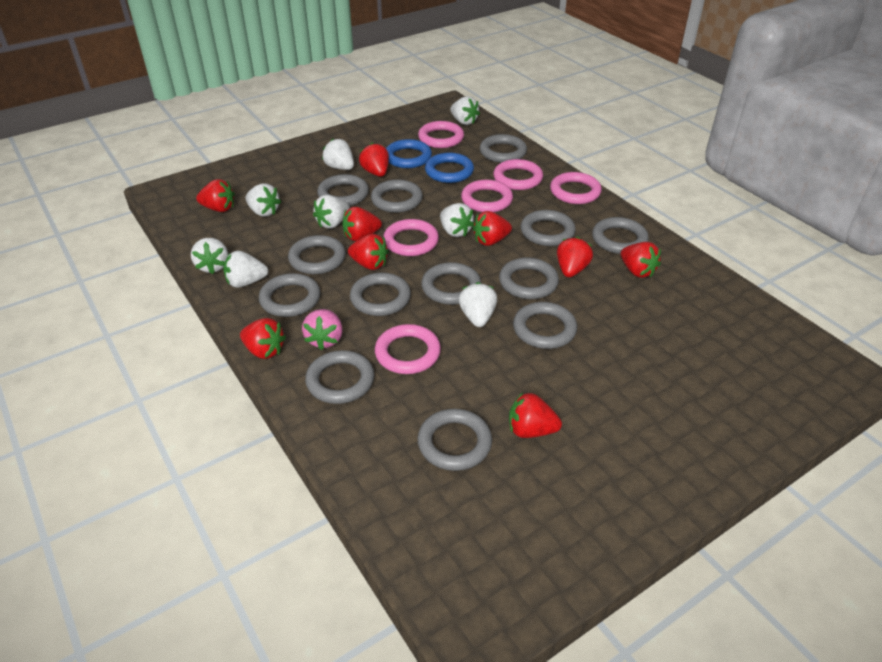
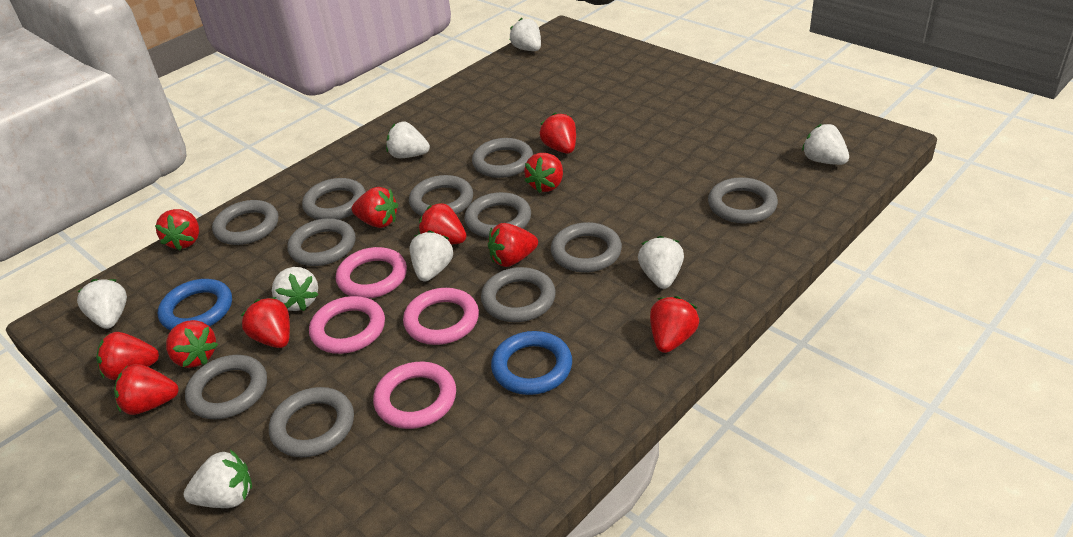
grey ring: [259,273,321,317] [288,235,346,274] [305,350,374,404] [317,174,369,206] [350,273,411,316] [371,180,423,213] [417,409,492,471] [421,262,481,305] [480,134,527,163] [499,258,559,299] [513,302,577,349] [521,210,576,246] [592,217,649,254] = 13 -> [185,355,267,419] [212,200,278,245] [269,387,354,457] [287,218,356,266] [302,178,366,220] [409,175,473,216] [464,192,531,238] [472,138,533,178] [481,267,556,322] [551,222,622,273] [708,177,778,224] = 11
pink ring: [375,324,441,374] [383,219,439,256] [418,121,464,148] [461,180,513,212] [493,159,543,190] [550,172,602,204] = 6 -> [309,296,385,354] [336,247,407,298] [373,362,456,429] [403,288,479,345] = 4
pink strawberry: [302,309,343,350] = 1 -> none = 0
red strawberry: [196,179,235,212] [240,318,286,359] [342,207,382,241] [348,234,389,270] [359,143,389,177] [473,211,512,246] [509,392,562,438] [557,237,593,277] [621,242,661,278] = 9 -> [96,332,159,380] [114,364,179,415] [155,209,199,250] [166,320,218,368] [241,297,290,348] [352,187,398,228] [418,203,466,245] [488,223,538,267] [524,153,563,193] [540,113,576,154] [650,296,699,353] = 11

